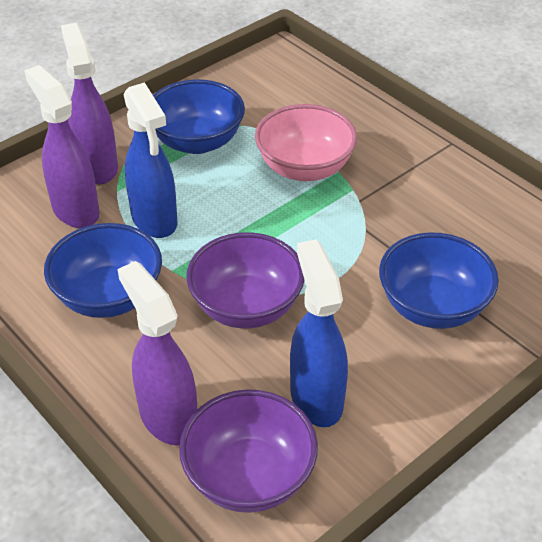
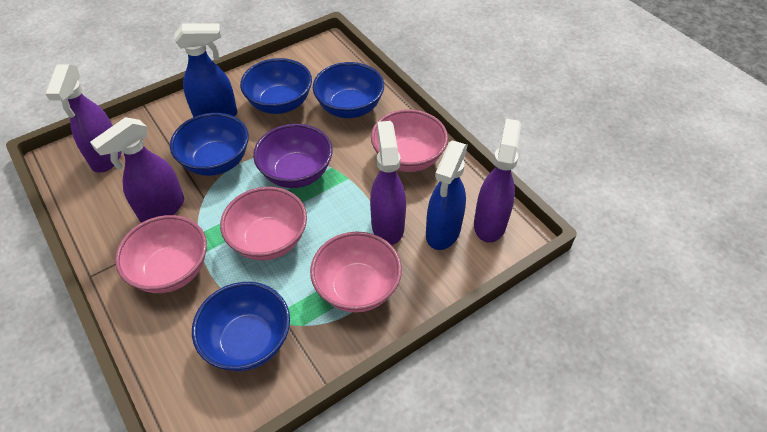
blue bowl: [44,223,162,318] [153,79,245,154] [379,232,499,329] = 3 -> [170,113,249,176] [192,282,290,371] [240,58,312,114] [313,62,384,118] = 4
pink bowl: [255,104,357,181] = 1 -> [115,215,207,293] [220,187,307,260] [310,231,402,313] [371,109,448,172] = 4
purple bowl: [179,389,318,513] [186,232,304,328] = 2 -> [253,124,332,188] = 1
purple spray bottle: [24,65,100,228] [61,23,118,184] [117,261,197,446] = 3 -> [45,65,122,173] [90,117,184,223] [370,121,406,245] [474,119,521,243] = 4

